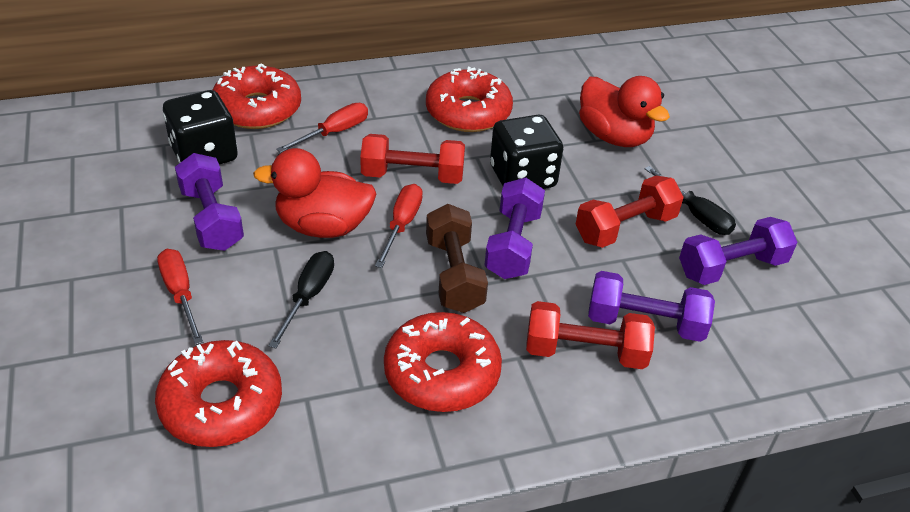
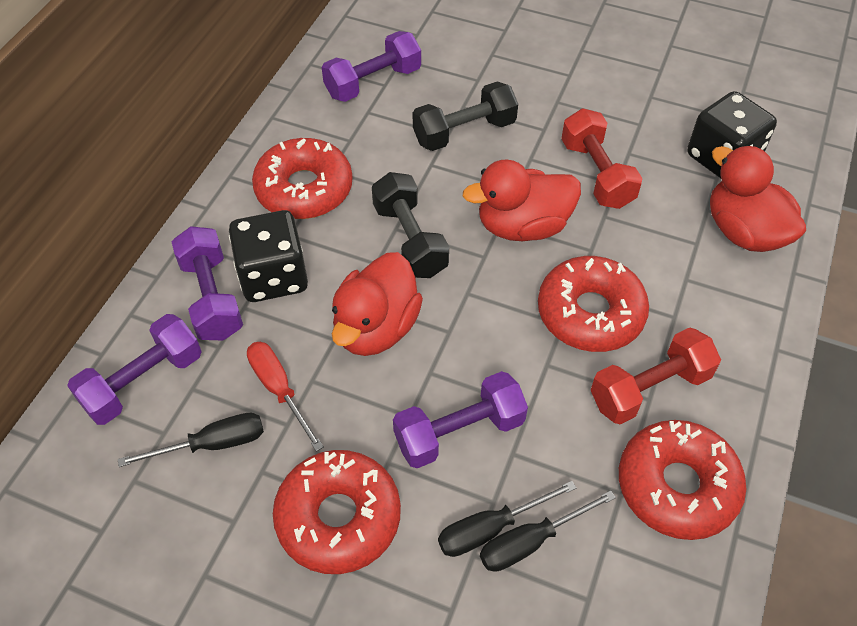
black dumbbell: none = 0 -> [372,172,449,278] [413,81,518,151] = 2
black screwdriver: [268,251,334,349] [644,166,736,235] = 2 -> [118,413,264,467] [438,481,576,557] [480,490,616,572] = 3
brown dumbbell: [426,204,488,313] = 1 -> none = 0
red duck: [253,148,376,238] [579,76,670,147] = 2 -> [332,252,423,356] [463,160,581,241] [710,146,806,252] = 3
red dumbbell: [360,134,465,184] [526,301,655,369] [575,176,684,248] = 3 -> [561,108,643,209] [591,327,721,425] = 2
red screwdriver: [157,249,204,345] [276,103,368,153] [375,184,423,268] = 3 -> [247,342,324,451] = 1

